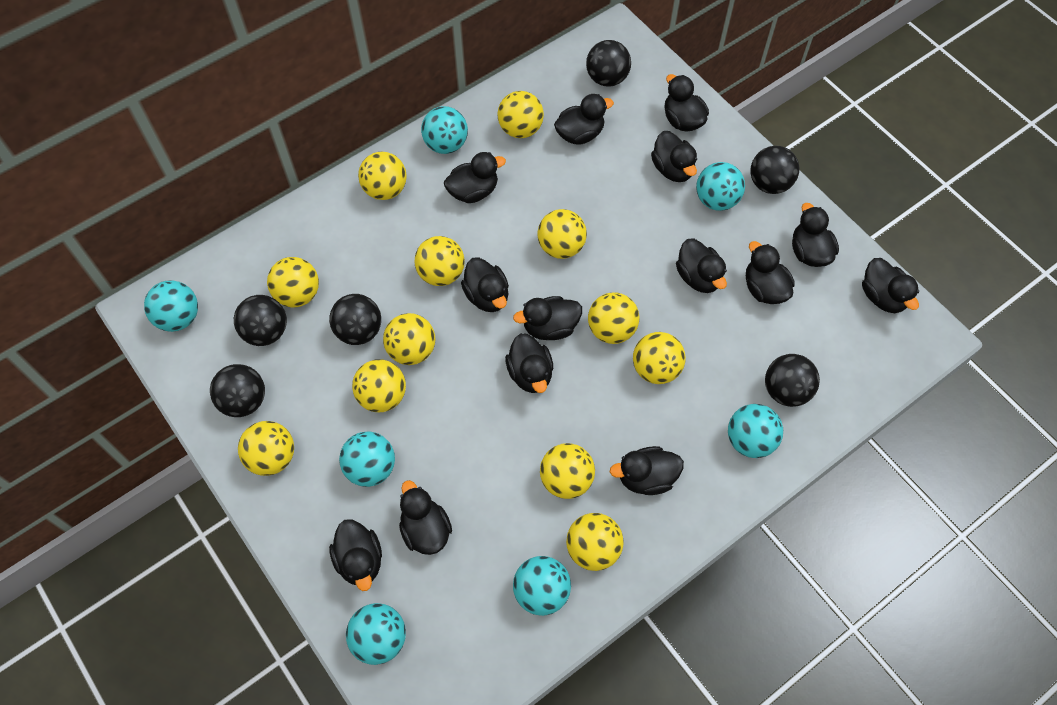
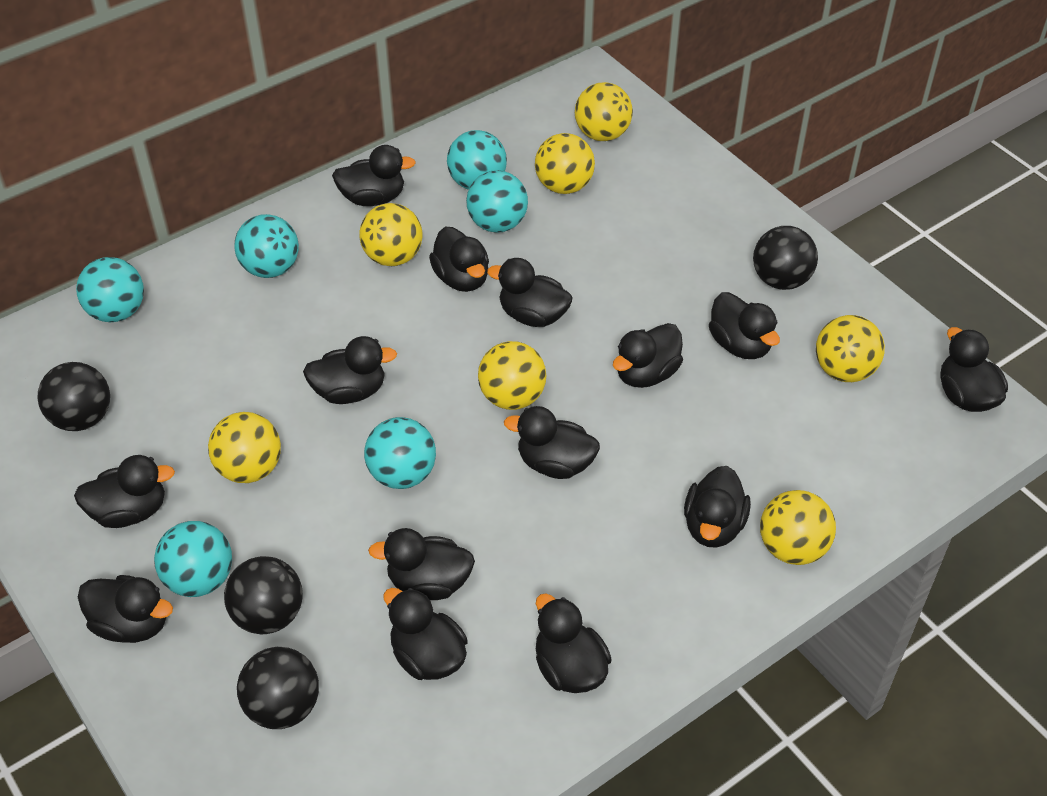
black ball: [210,364,265,417] [234,295,287,346] [329,294,381,345] [586,40,631,87] [750,146,799,194] [765,354,820,407] = 6 -> [37,362,110,431] [224,556,303,634] [237,647,319,729] [753,226,818,290] = 4
turquoise ball: [144,280,198,332] [339,431,395,487] [346,603,406,665] [421,106,468,154] [513,556,571,616] [696,162,745,211] [728,404,783,458] = 7 -> [76,257,144,322] [154,521,232,597] [234,214,299,278] [364,417,436,489] [447,130,507,190] [466,170,528,233] = 6
yellow ball: [238,421,294,476] [267,257,319,308] [352,360,406,412] [358,152,407,200] [383,313,435,365] [414,236,465,286] [497,91,544,138] [537,209,587,259] [540,443,595,499] [566,513,624,571] [588,292,640,344] [633,332,686,384] = 12 -> [208,412,281,483] [360,203,422,266] [478,341,546,410] [535,133,595,194] [575,82,633,141] [760,490,836,565] [816,315,885,382] = 7

